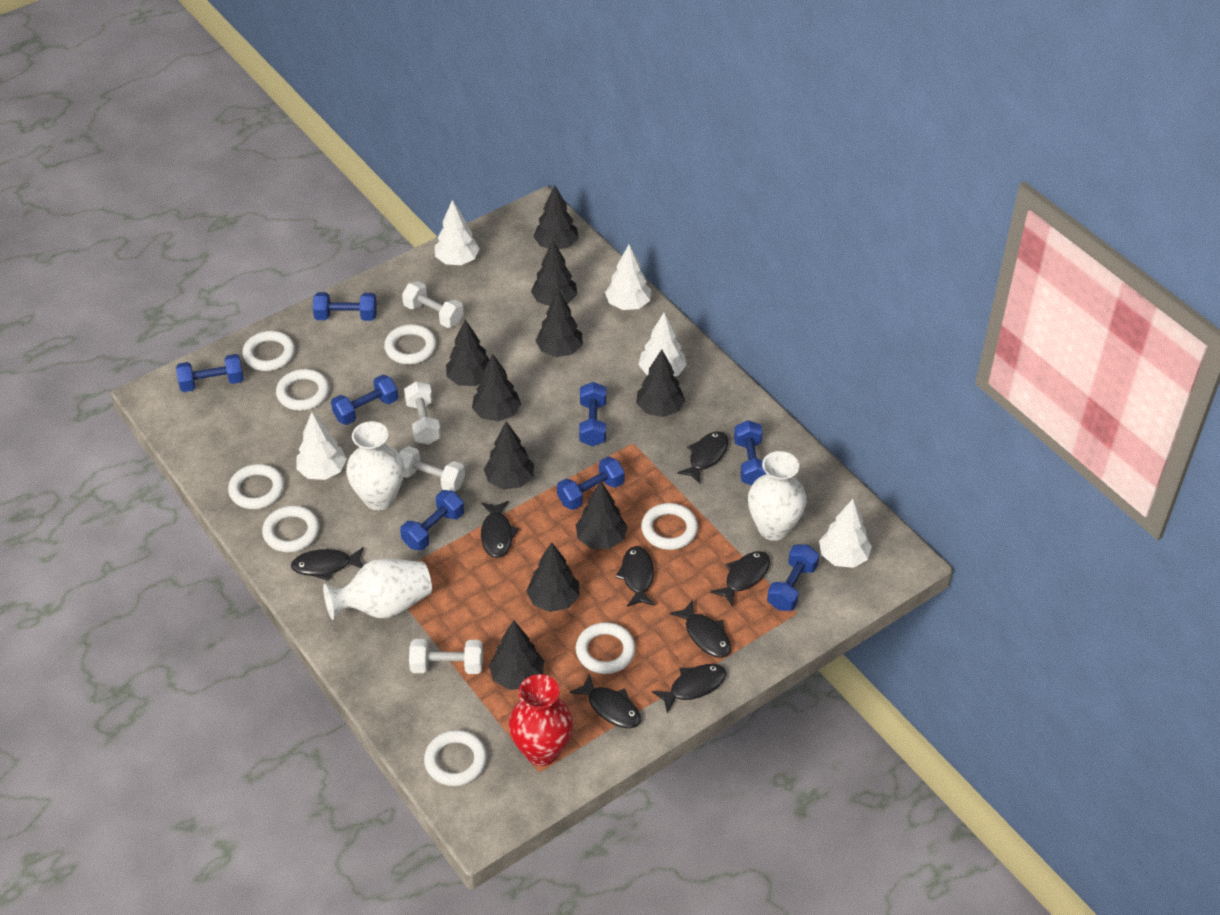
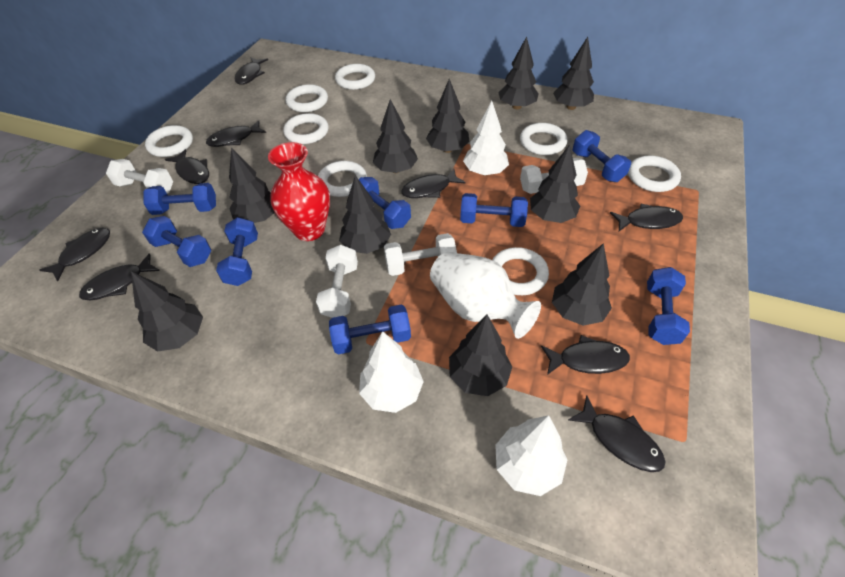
black fish: [291,547,364,581] [481,501,519,558] [570,674,641,728] [615,546,655,607] [652,664,726,713] [670,600,731,658] [677,431,728,484] [710,551,770,607] = 8 -> [40,228,110,281] [79,253,160,300] [165,149,209,184] [206,120,266,147] [235,57,268,85] [401,169,466,198] [541,335,630,375] [568,395,666,472] [610,204,683,231] = 9
white tree: [296,412,347,480] [435,200,480,265] [605,245,651,310] [638,313,687,377] [819,499,872,568] = 5 -> [359,331,424,413] [463,101,509,176] [495,415,568,496] = 3
white vase: [323,559,432,620] [346,421,404,510] [748,451,806,541] = 3 -> [430,252,541,339] = 1

